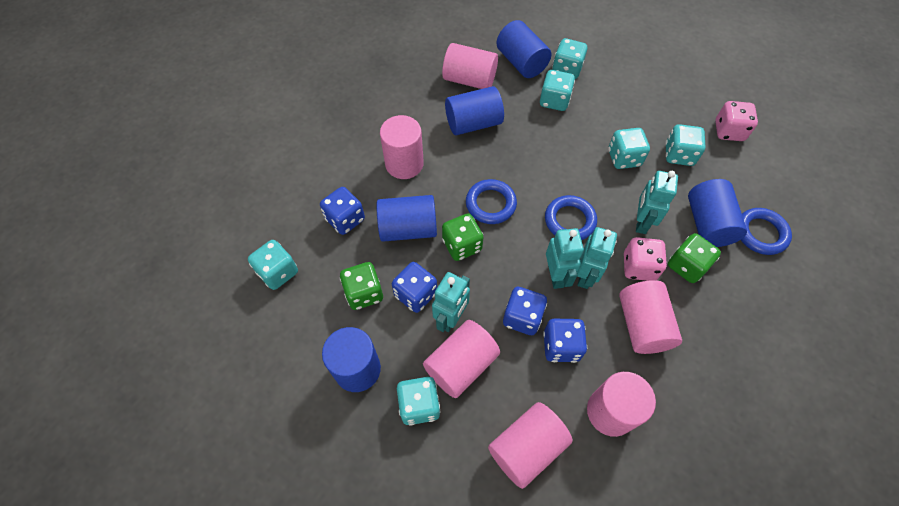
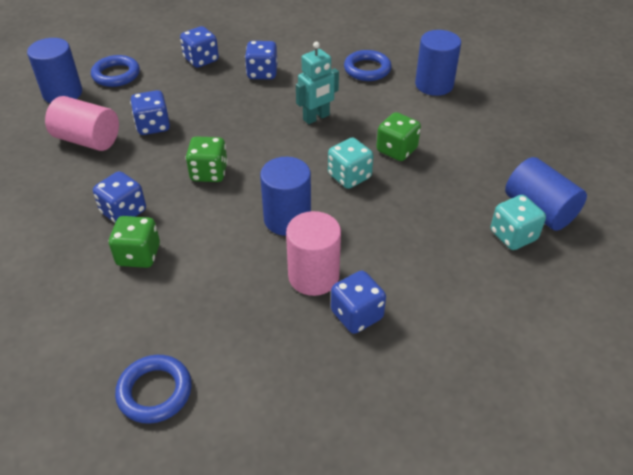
blue cylinder: [322,327,381,392] [376,195,437,242] [445,86,504,135] [496,20,551,78] [688,179,747,247] = 5 -> [27,38,82,103] [260,157,311,236] [415,30,461,96] [505,157,587,231] = 4
blue dice: [320,187,365,235] [392,262,437,313] [503,287,547,335] [543,319,587,363] = 4 -> [93,171,146,223] [130,90,170,135] [180,26,219,68] [245,41,278,79] [331,271,386,334] = 5
pink cylinder: [380,115,424,179] [423,320,500,398] [442,43,498,89] [488,402,573,489] [587,372,656,437] [619,280,682,354] = 6 -> [45,96,119,151] [286,211,341,296] = 2
pink dice: [624,237,667,281] [715,101,758,141] = 2 -> none = 0
turquoise dice: [248,240,298,290] [397,377,440,426] [540,70,575,111] [552,38,587,79] [608,128,650,169] [665,124,705,166] = 6 -> [328,137,373,189] [491,195,546,250] = 2
turquoise robot: [432,272,470,332] [546,228,584,289] [577,227,617,289] [636,171,678,234] = 4 -> [296,42,339,124] = 1

